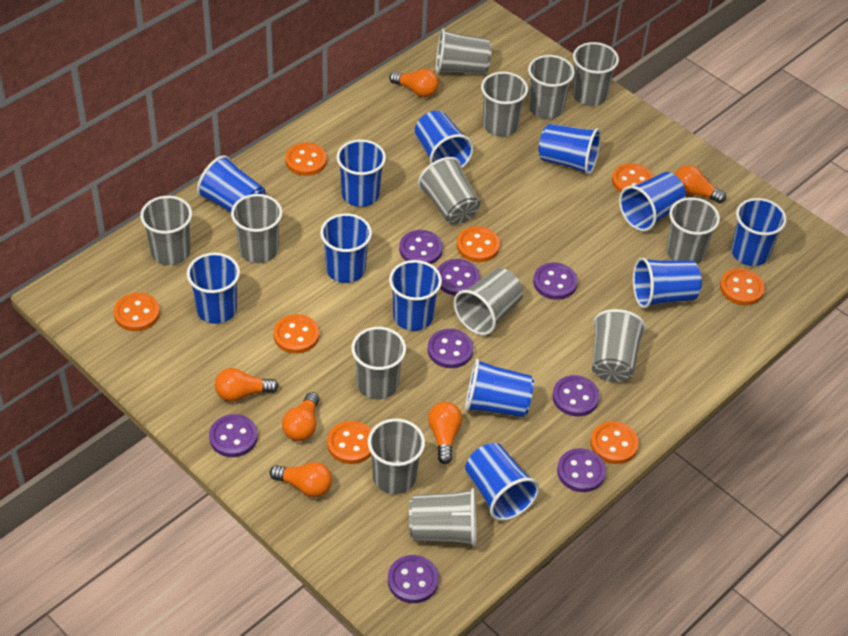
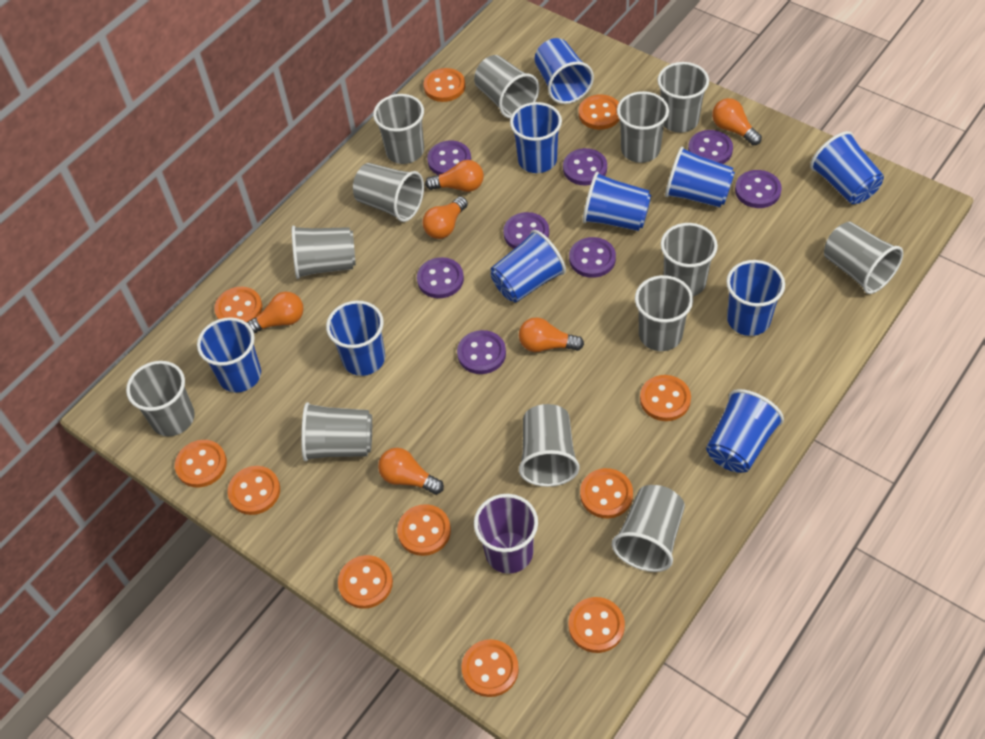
blue cup: [187,253,240,324] [197,155,265,213] [320,213,372,283] [336,139,386,207] [389,260,442,331] [415,111,474,168] [465,358,534,417] [465,443,539,521] [538,123,601,175] [619,172,686,231] [633,257,702,309] [731,198,787,266] = 12 -> [197,317,261,393] [326,301,385,376] [490,230,566,303] [510,102,562,173] [534,38,594,104] [583,171,651,231] [665,146,735,208] [706,389,784,473] [726,260,785,336] [810,131,884,204] = 10
orange button: [113,293,160,331] [274,314,319,354] [285,143,327,176] [327,421,372,464] [456,226,500,262] [591,421,639,464] [612,163,654,193] [720,268,765,305] = 8 -> [175,440,227,488] [214,287,262,322] [228,466,280,515] [338,555,393,609] [397,504,451,556] [424,68,465,102] [462,639,519,697] [569,597,625,653] [579,94,620,130] [580,468,633,519] [640,375,691,421] = 11
purple cup: none = 0 -> [474,494,538,574] = 1

